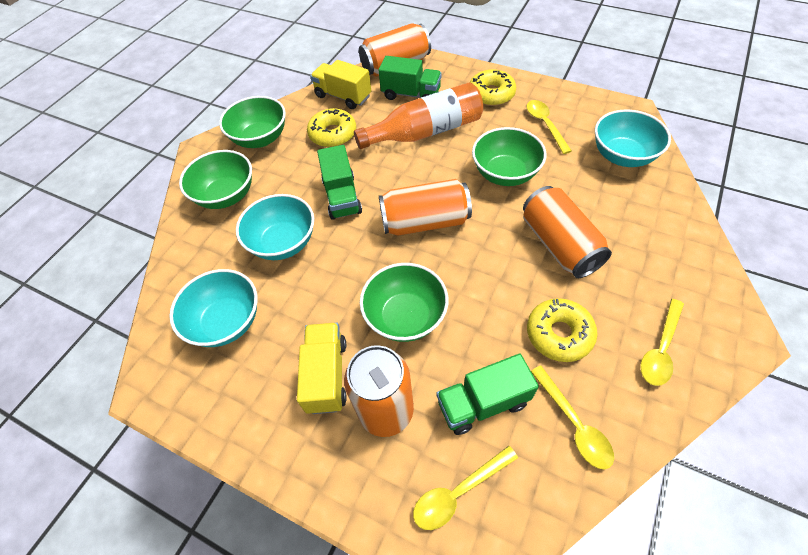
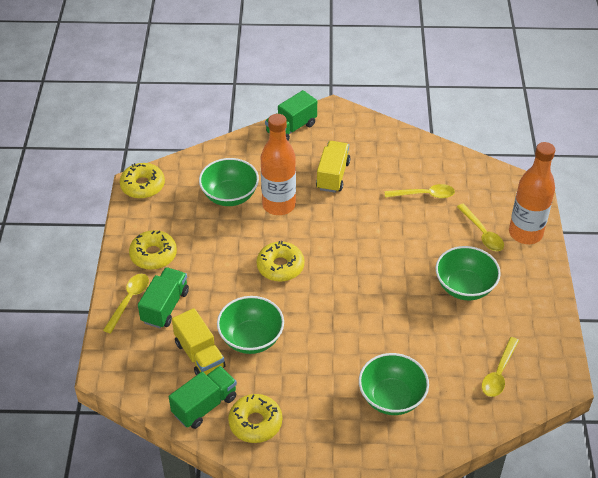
orange bottle: [354,82,483,149] = 1 -> [261,114,296,215] [509,142,555,244] = 2
orange can: [344,345,414,437] [359,24,431,77] [379,179,472,236] [523,186,612,278] = 4 -> none = 0
turquoise bowl: [169,269,257,347] [236,194,314,260] [595,110,671,167] = 3 -> none = 0
yellow donut: [307,108,356,147] [470,69,516,106] [527,298,598,362] = 3 -> [120,163,165,199] [129,230,177,270] [228,394,282,443] [256,241,304,282] = 4

